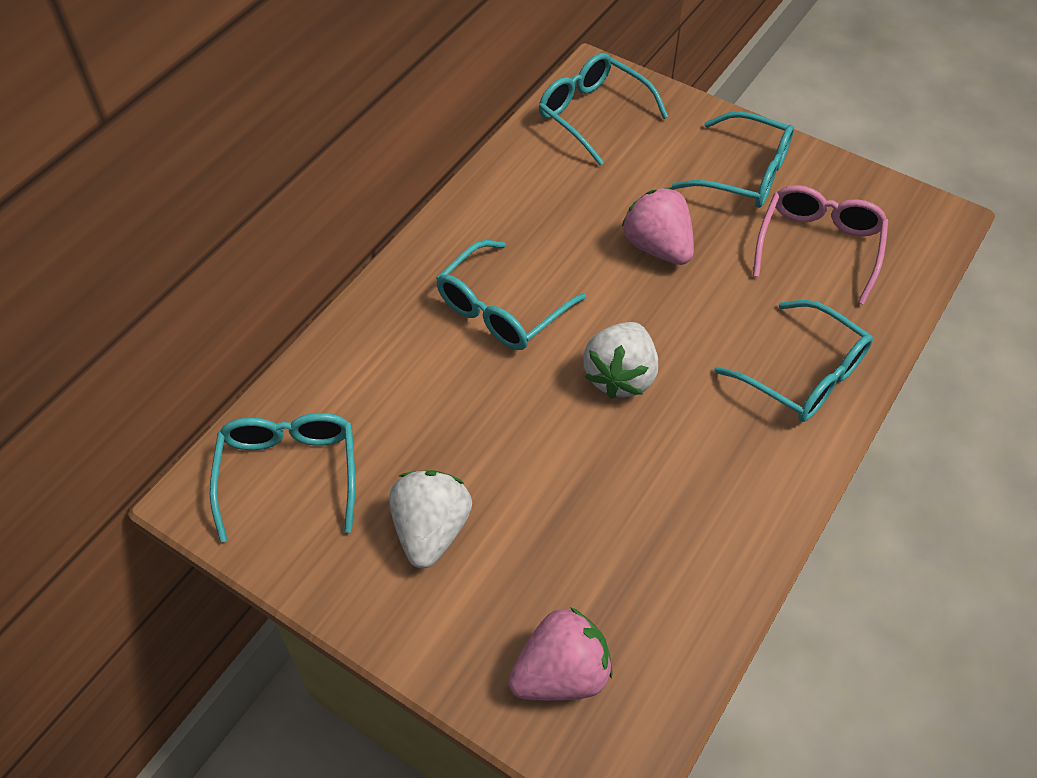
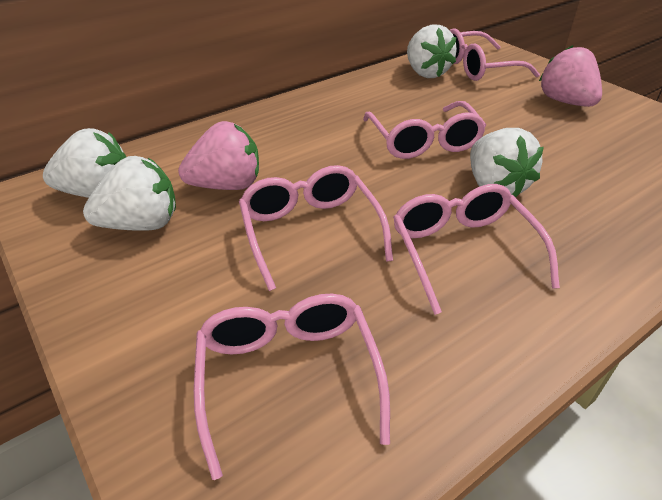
pink glasses: [753,185,889,305] = 1 -> [194,294,390,480] [239,165,393,291] [363,101,487,159] [393,184,560,315] [449,28,540,81] = 5
turquoise glasses: [210,413,355,542] [436,240,586,350] [539,53,668,165] [672,111,794,208] [714,300,873,422] = 5 -> none = 0
white strawberry: [389,470,472,568] [583,322,658,399] = 2 -> [43,128,126,198] [83,156,176,231] [407,24,457,78] [470,128,544,198] = 4

